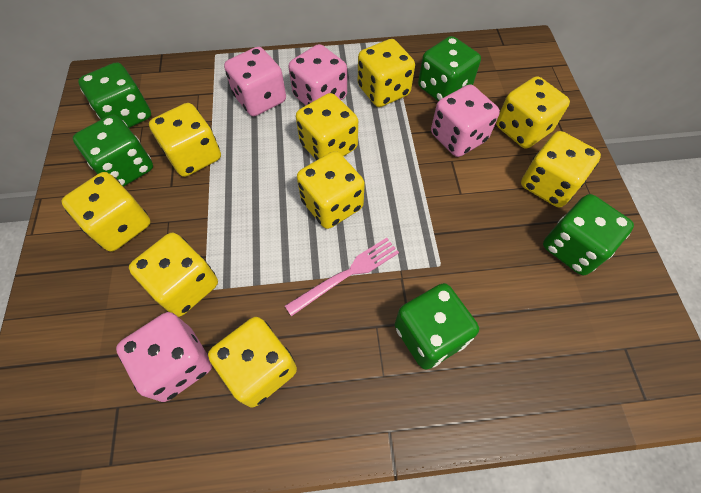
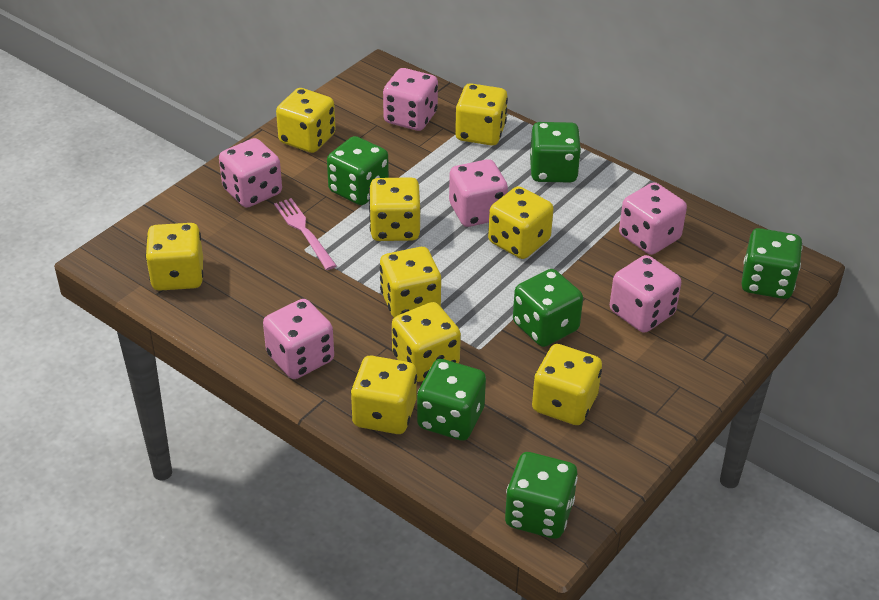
green dice: [73,115,153,187] [78,62,151,128] [395,283,479,370] [418,36,481,101] [543,194,634,275] = 5 -> [327,136,389,205] [417,359,486,441] [505,452,578,539] [513,269,583,347] [530,122,581,182] [741,228,803,299] = 6
pink dice: [116,312,212,402] [224,47,286,116] [288,44,347,105] [431,85,500,157] = 4 -> [219,138,282,208] [263,299,334,379] [383,68,438,131] [449,159,508,227] [610,255,681,333] [619,182,687,255] = 6

